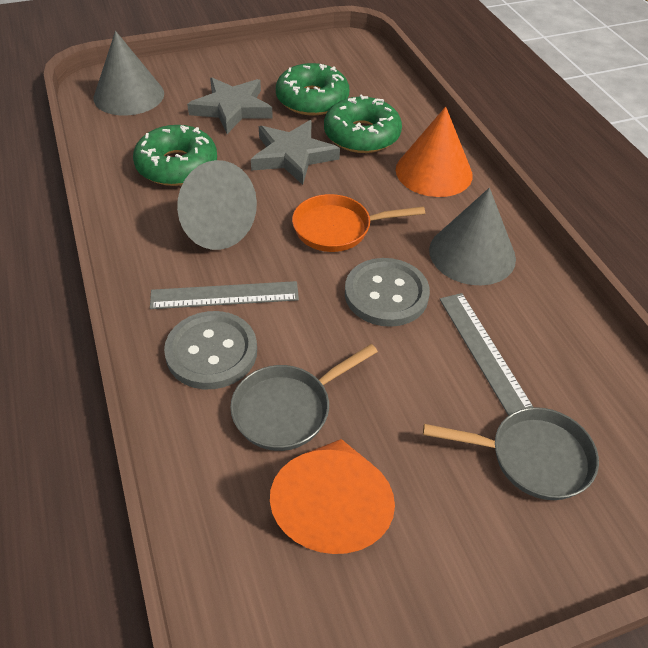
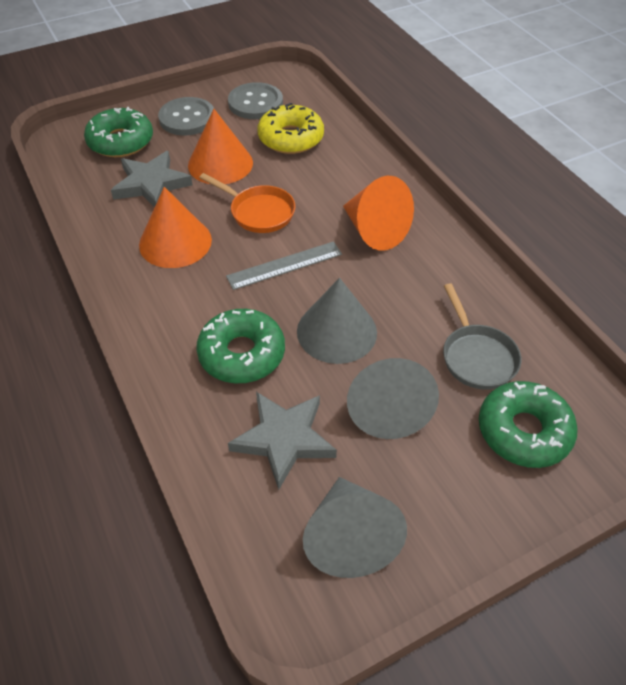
grey pan: [230,344,378,451] [423,407,599,500] = 2 -> [443,283,521,390] = 1
grey ruler: [150,281,299,309] [440,293,533,416] = 2 -> [226,241,342,290] = 1
orange cone: [270,439,395,554] [396,106,473,197] = 2 -> [139,187,212,268] [188,109,253,184] [343,176,414,251] = 3
yellow donut: none = 0 -> [257,103,324,154] = 1

